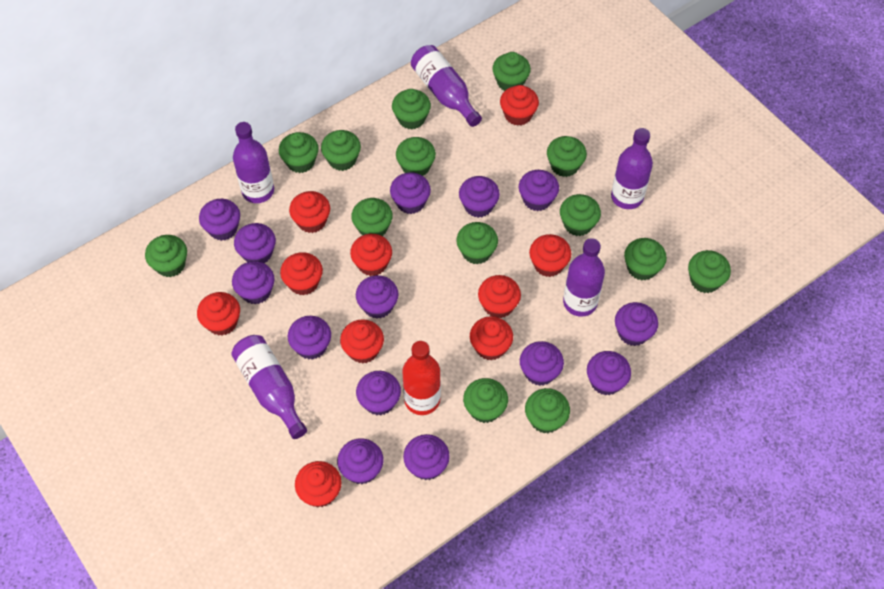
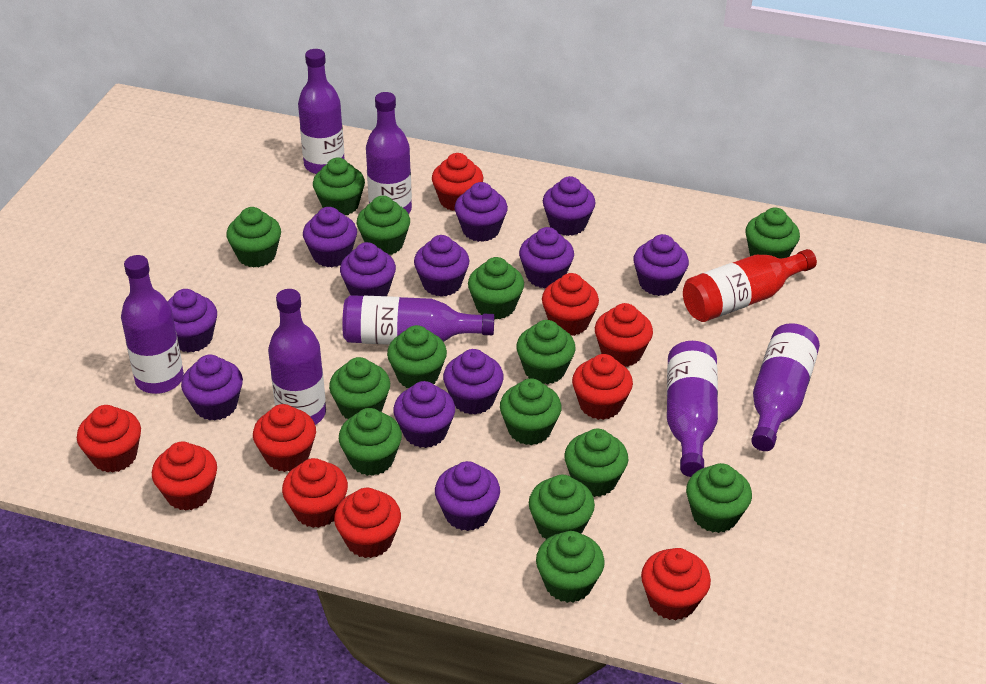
purple bottle: [231,335,307,439] [233,122,274,203] [411,45,482,127] [563,238,605,317] [611,128,653,209] = 5 -> [121,255,184,394] [268,289,326,425] [298,49,345,174] [342,295,494,345] [366,92,412,214] [667,341,718,477] [751,323,820,451] = 7
purple cupcake: [199,199,240,241] [232,261,275,304] [234,223,276,264] [288,316,331,360] [337,438,384,484] [356,275,399,319] [356,371,401,416] [390,172,431,214] [403,434,450,480] [459,176,500,218] [519,170,559,211] [520,341,564,386] [587,351,631,395] [615,302,658,346] = 14 -> [168,289,217,352] [181,355,243,421] [303,207,357,267] [340,242,396,296] [393,381,455,448] [414,235,470,297] [435,461,500,531] [443,349,504,415] [455,182,508,242] [519,227,574,288] [543,176,595,236] [633,234,689,296] = 12

